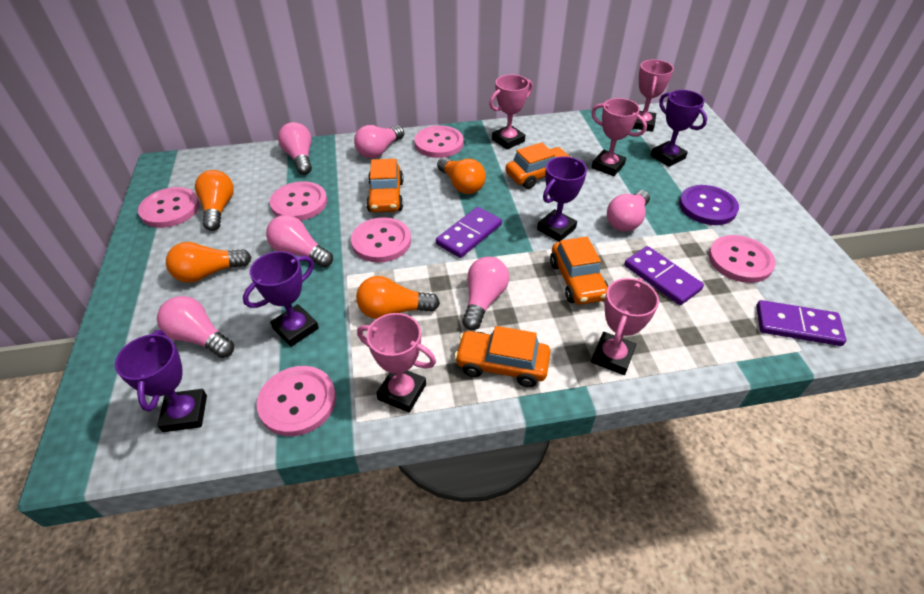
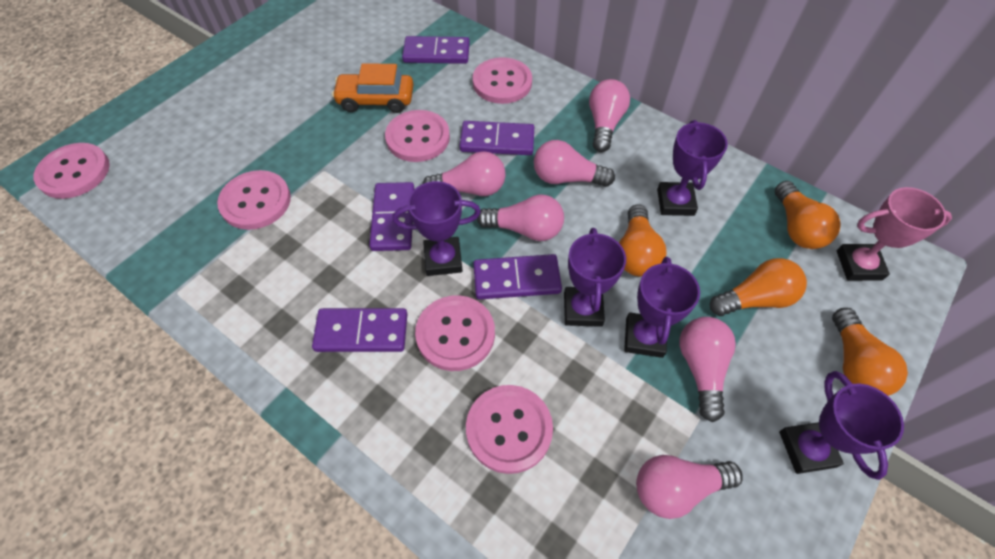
orange car: [366,159,404,212] [454,326,550,387] [506,142,573,189] [550,237,608,305] = 4 -> [332,63,414,113] = 1
pink trophy: [357,313,436,413] [489,74,533,149] [591,98,647,176] [591,278,659,375] [632,60,674,132] = 5 -> [837,187,952,281] = 1
purple button: [679,185,739,225] = 1 -> none = 0
purple domino: [436,207,502,258] [624,246,704,305] [756,300,846,346] = 3 -> [312,308,407,352] [369,182,414,251] [402,36,470,64] [460,121,534,155] [473,254,562,300] = 5
purple trophy: [115,330,207,432] [243,251,319,347] [537,156,587,242] [651,90,707,167] = 4 -> [393,181,481,276] [564,228,626,327] [624,257,700,358] [657,120,728,216] [779,371,904,480] = 5

